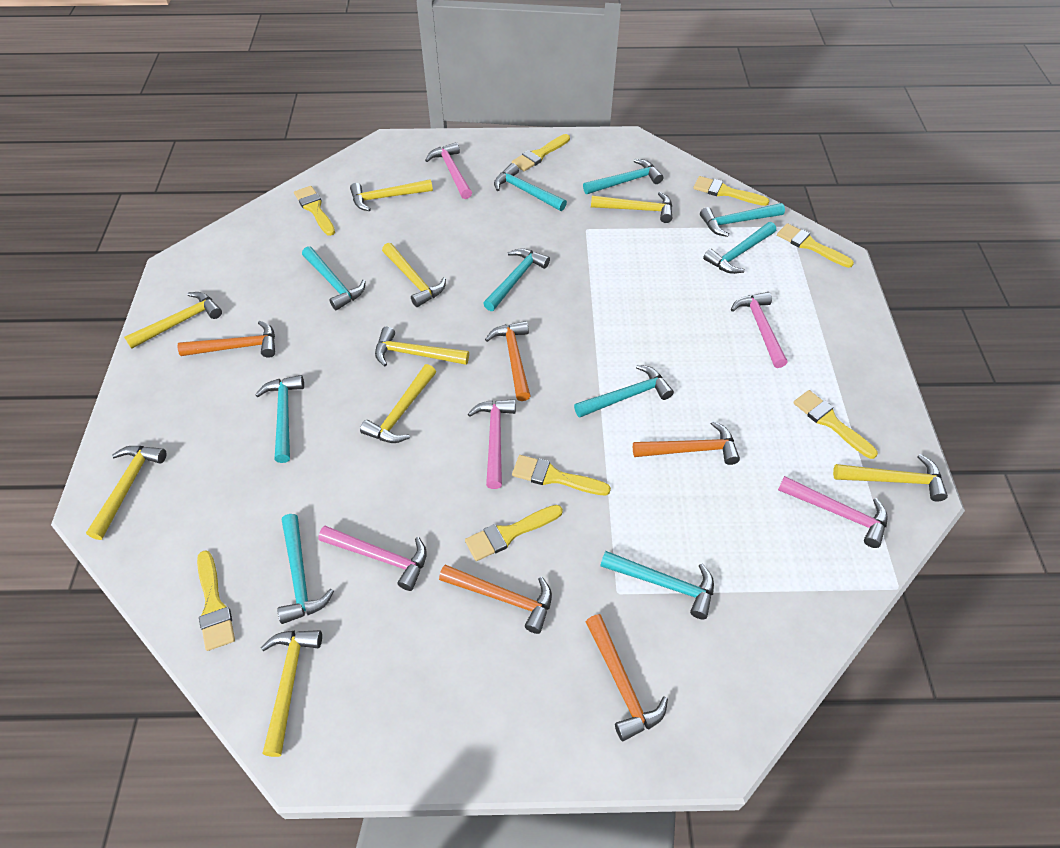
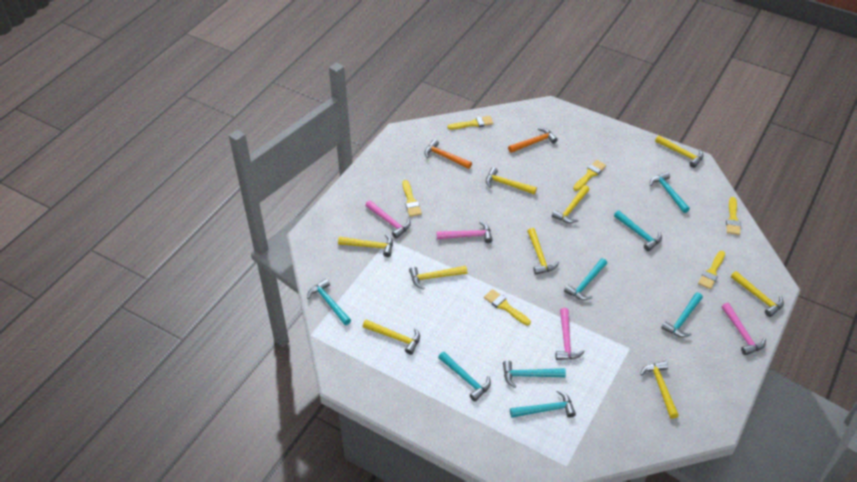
orange hammer: [177,321,275,358] [439,565,552,634] [485,321,531,401] [586,614,668,741] [633,421,740,465] = 5 -> [424,139,472,169] [508,128,558,153] = 2
pink hammer: [318,526,427,591] [425,142,472,199] [468,399,516,489] [731,292,788,368] [778,476,888,548] = 5 -> [365,200,411,239] [437,221,492,243] [556,308,585,360] [721,303,766,355] = 4
turquoise hammer: [255,375,304,463] [277,514,334,624] [302,246,366,310] [483,248,550,311] [494,163,567,211] [574,365,674,418] [583,159,663,194] [600,551,714,619] [700,203,785,237] [703,222,776,274] = 10 -> [307,279,351,325] [438,352,491,401] [503,360,566,388] [510,390,576,418] [564,258,607,300] [614,210,662,251] [650,172,690,213] [661,292,703,337] = 8
yellow brush: [197,550,235,651] [294,186,335,236] [465,505,563,561] [512,134,570,171] [512,455,611,495] [693,176,770,206] [777,223,854,268] [793,390,878,459] = 8 -> [402,180,422,217] [447,116,493,130] [484,289,531,326] [573,160,606,191] [698,251,725,289] [726,197,741,235] = 6

